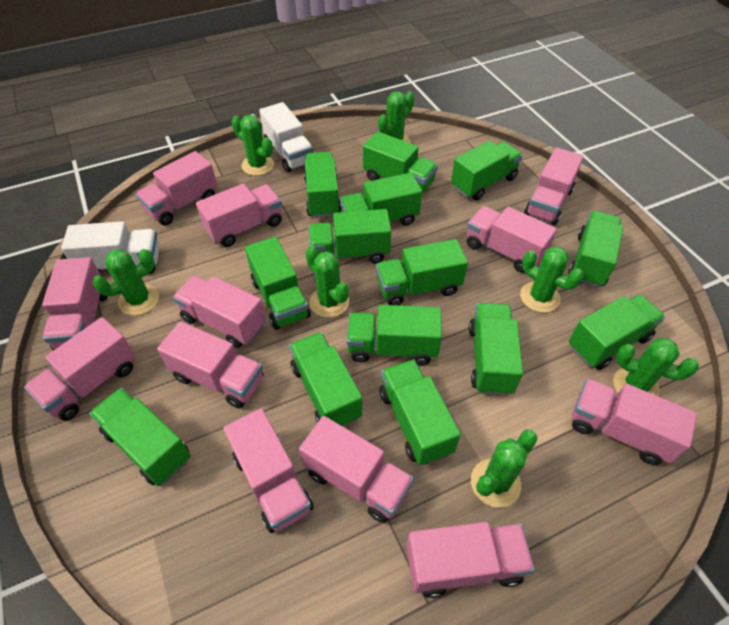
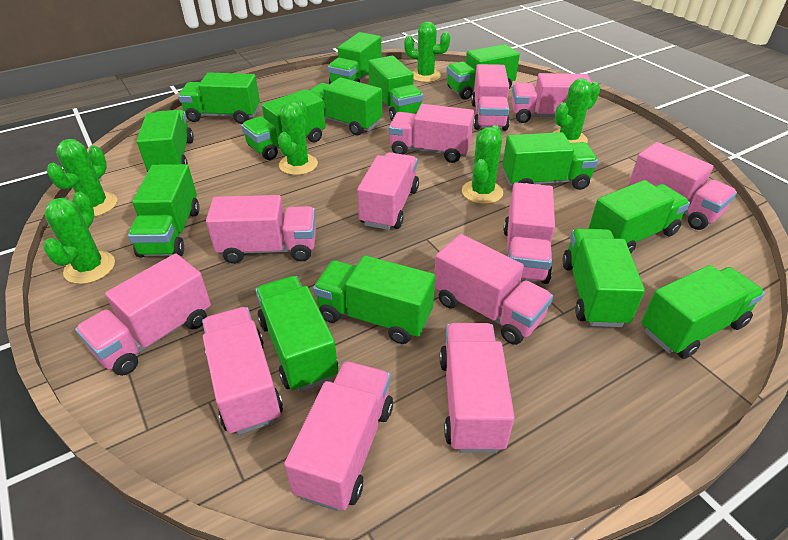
green cactus: [93,249,159,316] [231,115,274,176] [306,246,349,318] [378,91,414,143] [471,429,538,508] [520,246,583,313] [613,338,699,397] = 7 -> [43,192,115,284] [47,139,117,217] [278,100,318,175] [404,22,450,82] [462,125,503,204] [552,78,600,143] = 6
white truck: [61,221,160,274] [259,102,313,172] = 2 -> none = 0

